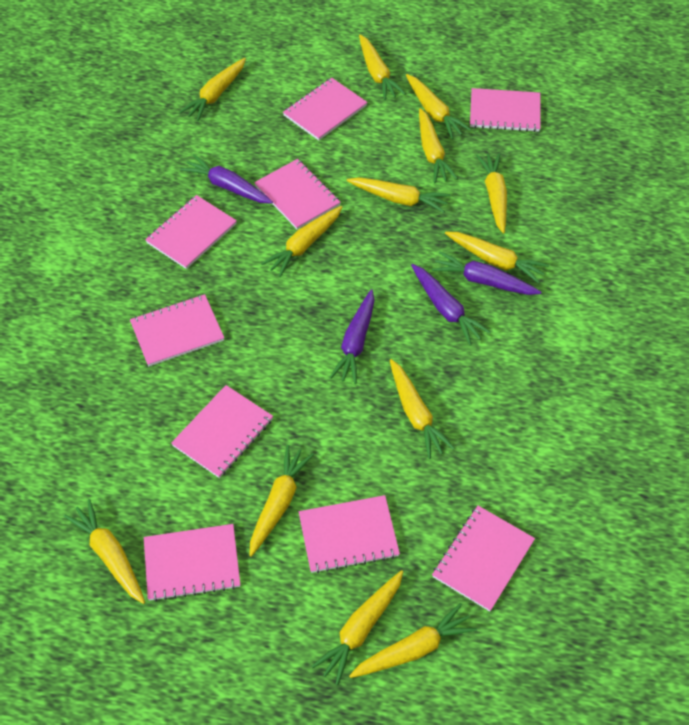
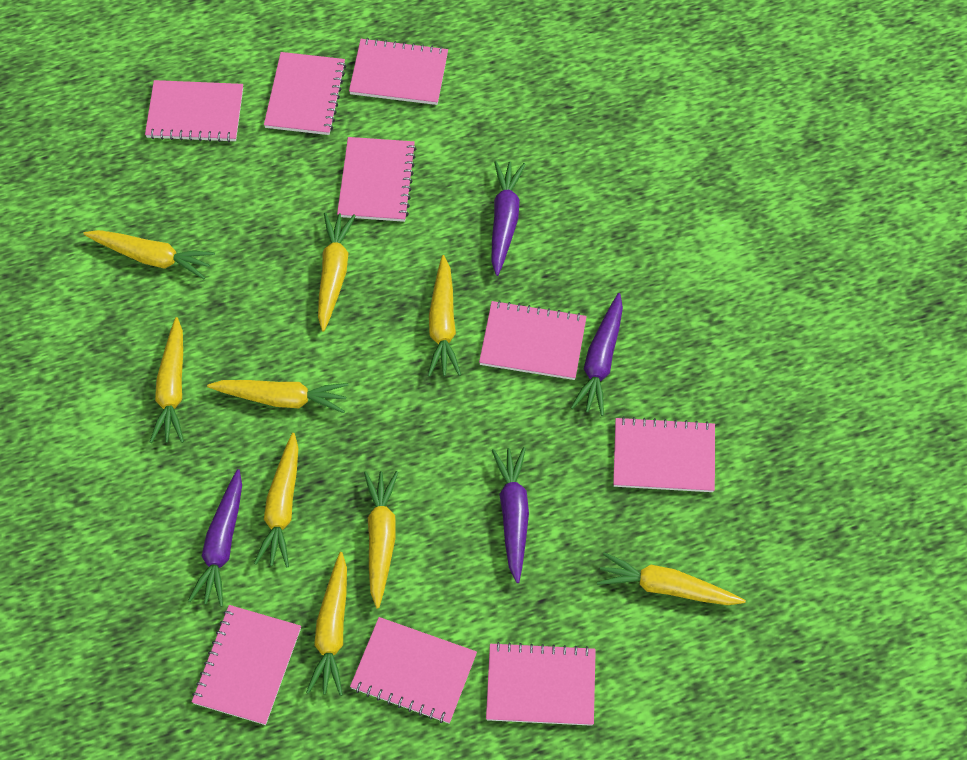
yellow carrot: [64,499,145,604] [179,58,246,121] [249,445,314,557] [261,206,342,277] [311,570,403,685] [347,177,450,213] [349,603,477,678] [359,34,406,100] [390,359,455,459] [406,74,471,139] [419,108,458,183] [445,232,549,284] [476,153,507,234] = 13 -> [83,230,215,279] [150,317,184,443] [207,380,348,413] [254,433,298,567] [306,552,347,696] [318,212,356,331] [364,471,398,609] [428,255,461,377] [597,552,746,605] = 9

